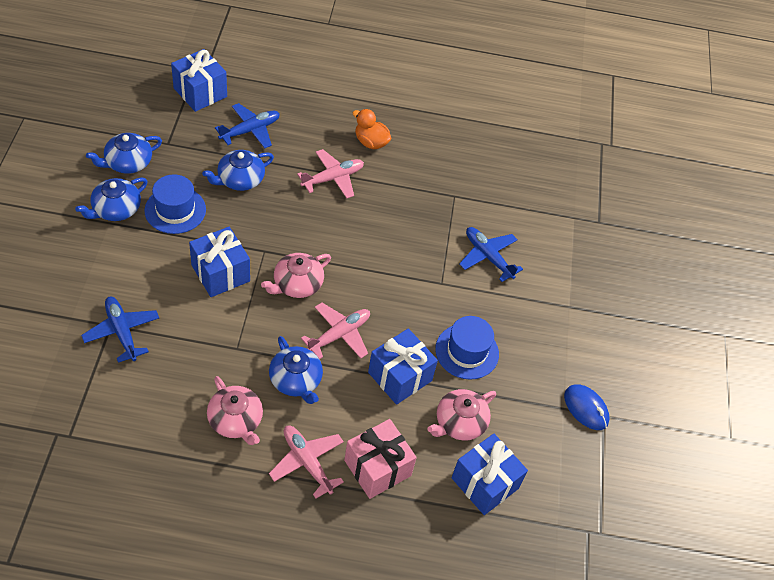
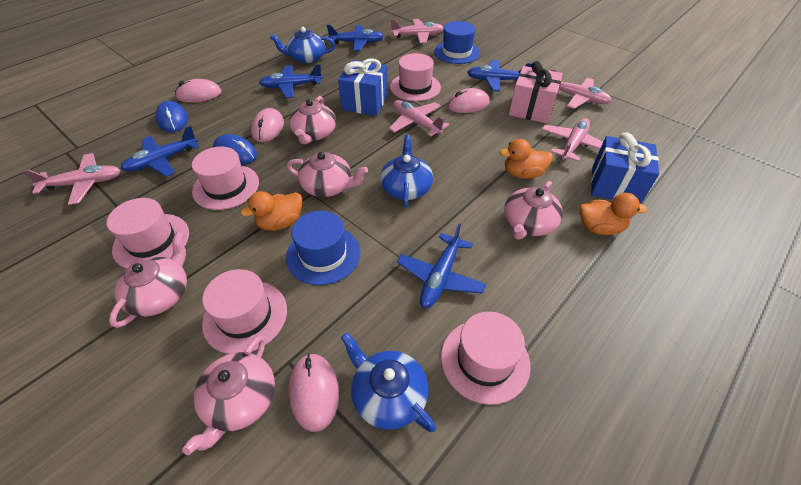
blue gift: [171,49,227,112] [189,227,250,297] [368,328,438,405] [451,434,528,515] = 4 -> [338,58,388,116] [591,133,659,204] = 2
blue mouse: [564,385,610,430] = 1 -> [156,101,188,133] [213,134,257,165] = 2
blue plane: [81,296,159,363] [215,103,280,148] [459,227,523,282] = 3 -> [121,126,199,177] [259,64,323,98] [327,25,383,51] [397,224,486,308] [467,60,532,92] = 5
blue teapot: [75,178,148,221] [86,133,162,174] [202,150,274,191] [269,336,323,404] = 4 -> [270,27,335,63] [341,333,436,432] [380,135,433,208] = 3
orange duck: [353,109,391,149] = 1 -> [241,191,302,231] [499,139,553,179] [579,193,647,235] = 3
pink hat: none = 0 -> [107,198,189,269] [192,147,259,210] [202,269,287,354] [390,53,441,101] [441,311,530,405] = 5
pink mouse: none = 0 -> [175,79,221,103] [251,108,284,142] [289,353,339,432] [447,88,490,113] = 4
pink plane: [269,425,344,499] [297,149,364,198] [301,302,370,359] = 3 -> [22,153,121,205] [389,100,449,137] [390,19,444,43] [541,118,603,162] [551,69,612,109] = 5
pink teapot: [207,376,263,445] [261,253,331,298] [427,389,496,440] = 3 -> [109,232,187,328] [182,335,275,455] [287,152,368,197] [289,96,336,144] [504,181,563,240] = 5

